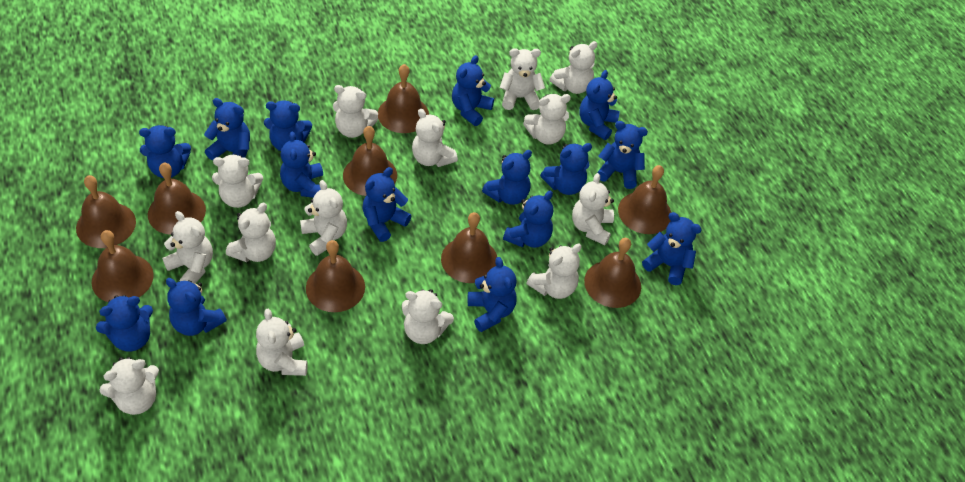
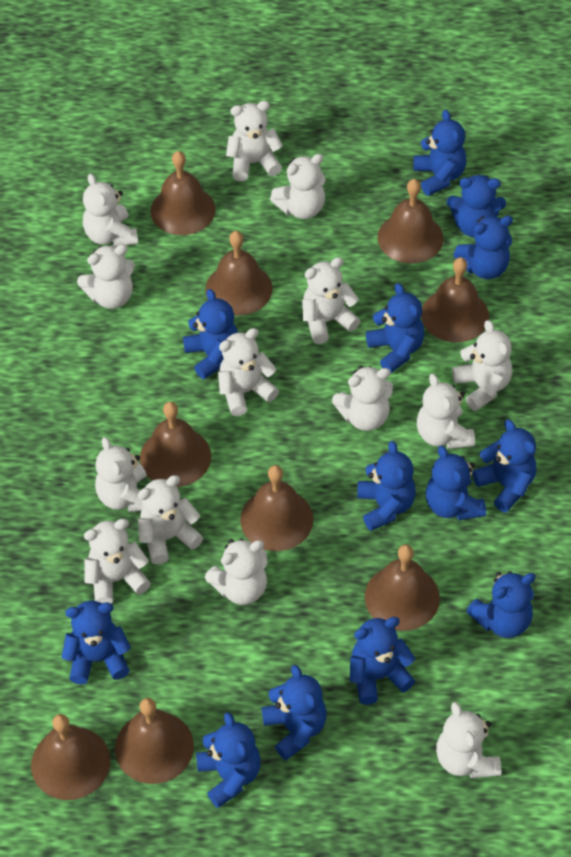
blue teddy bear: [96,295,153,352] [139,125,191,178] [166,278,227,336] [204,98,250,160] [264,100,312,151] [280,131,323,198] [362,167,411,242] [452,55,494,126] [468,257,517,332] [482,150,532,205] [503,190,553,248] [540,143,592,195] [579,70,620,140] [596,121,648,189] [642,212,702,285] = 15 -> [62,601,131,684] [183,289,238,379] [196,712,261,808] [262,665,327,760] [350,617,416,705] [357,441,416,531] [366,283,425,374] [413,110,467,196] [426,446,486,520] [447,174,506,238] [453,215,513,279] [466,571,536,638] [472,419,537,513] = 13

